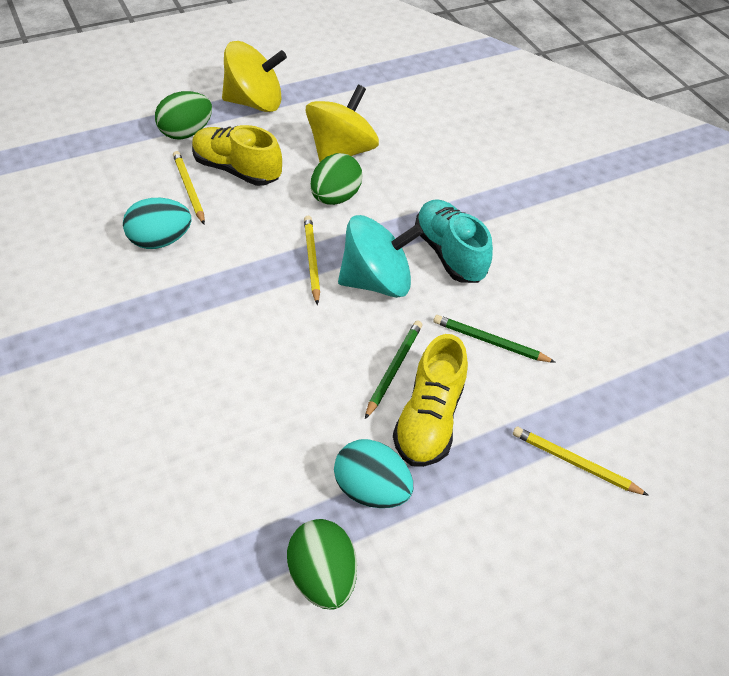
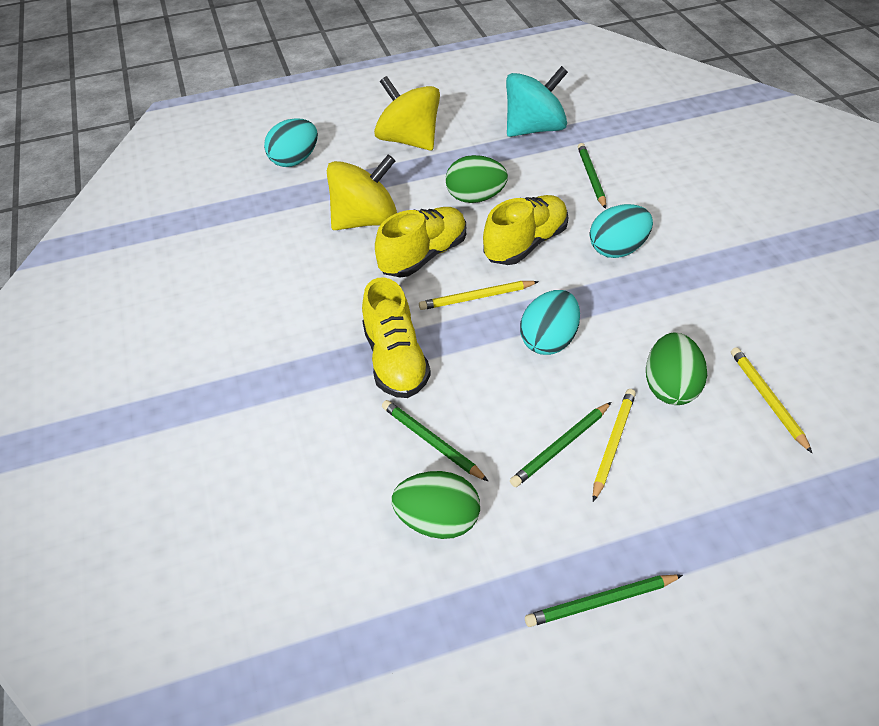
green pencil: [365,320,422,419] [433,315,556,363] = 2 -> [382,400,488,481] [510,402,611,487] [525,574,683,627] [578,143,606,209] = 4
turquoise egg: [123,198,192,249] [334,439,413,508] = 2 -> [264,118,318,167] [520,290,580,355] [590,204,653,258] = 3
turquoise shoe: [415,199,493,283] = 1 -> none = 0
yellow shoe: [192,125,282,186] [393,334,468,467] = 2 -> [362,277,431,398] [375,207,467,277] [483,195,568,265] = 3

